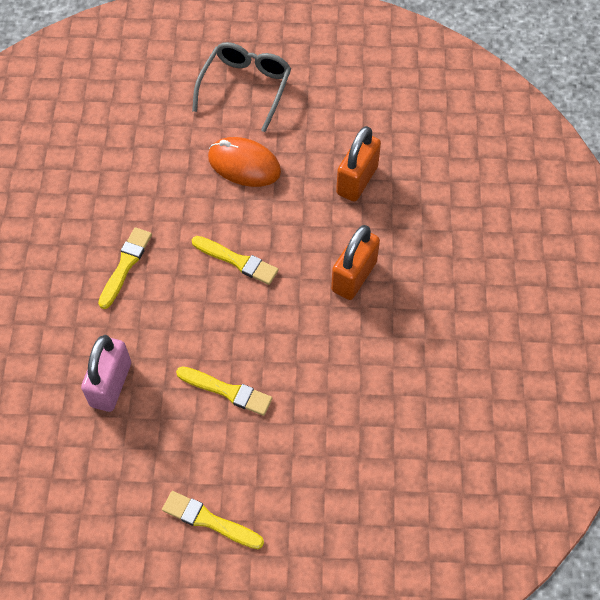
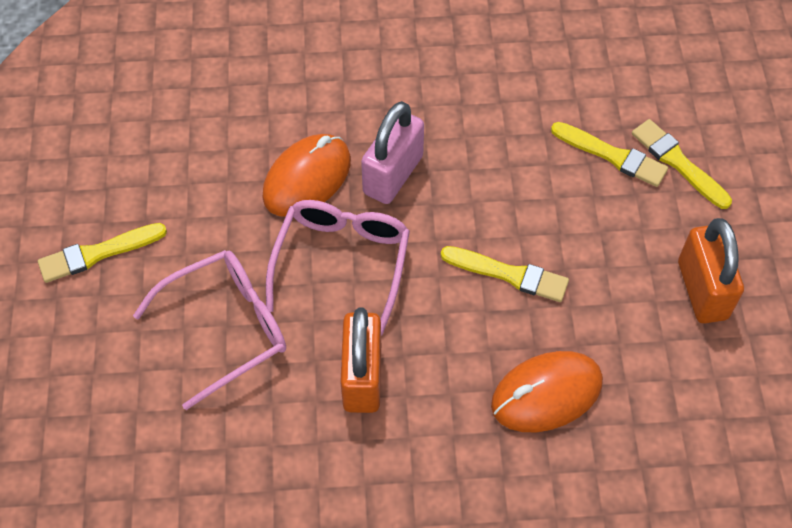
grey glasses: [192,42,291,132] = 1 -> none = 0
orange mouse: [208,137,281,187] = 1 -> [263,134,351,217] [491,351,603,432] = 2
pink glasses: none = 0 -> [133,250,286,410] [266,200,410,335] = 2

